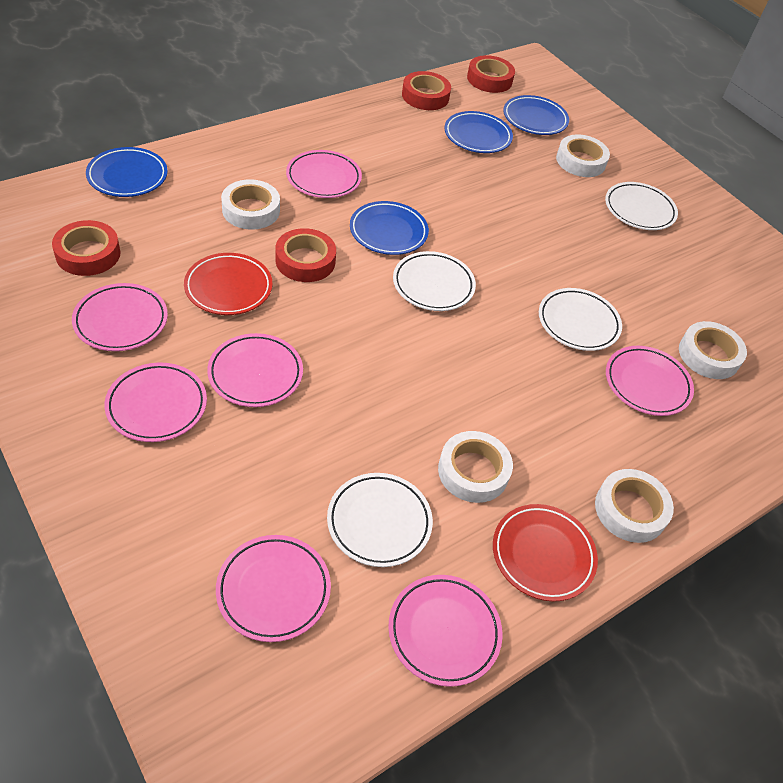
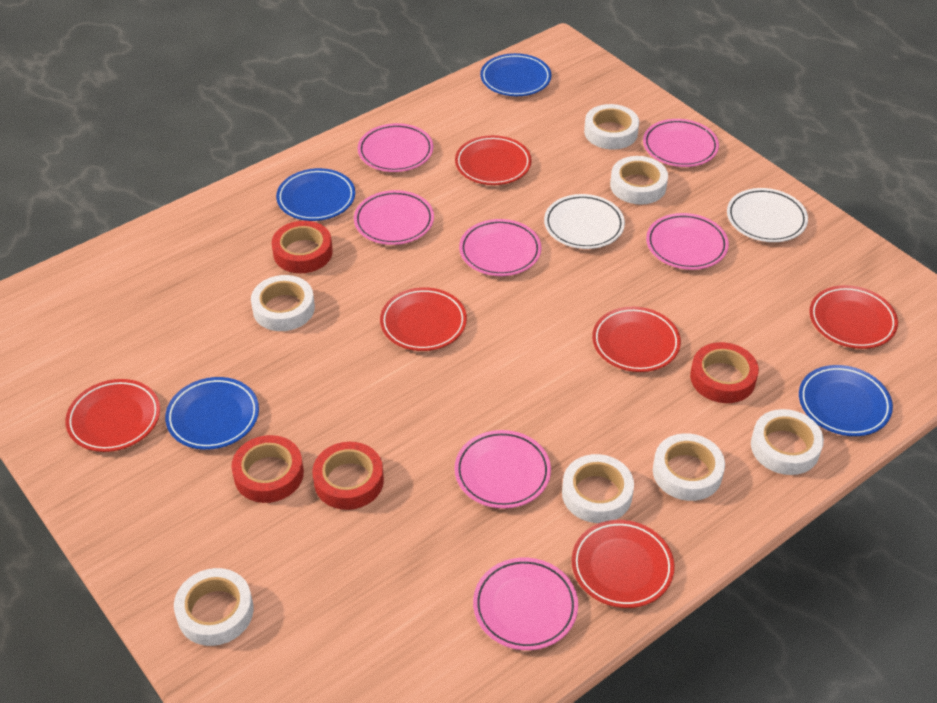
red plate: [184,253,272,315] [493,504,598,601] = 2 -> [65,379,160,452] [380,287,467,351] [455,135,532,185] [572,520,675,608] [592,306,681,372] [809,285,898,349] = 6
white plate: [327,473,433,567] [393,251,476,311] [539,288,622,351] [605,182,678,230] = 4 -> [544,194,625,249] [727,188,808,242] = 2
white tape: [221,179,280,230] [438,431,513,503] [556,134,610,177] [595,469,674,543] [679,321,747,379] = 5 -> [174,568,254,646] [251,275,315,331] [562,454,634,523] [584,104,639,150] [610,156,668,205] [653,433,725,501] [751,409,824,475] = 7

